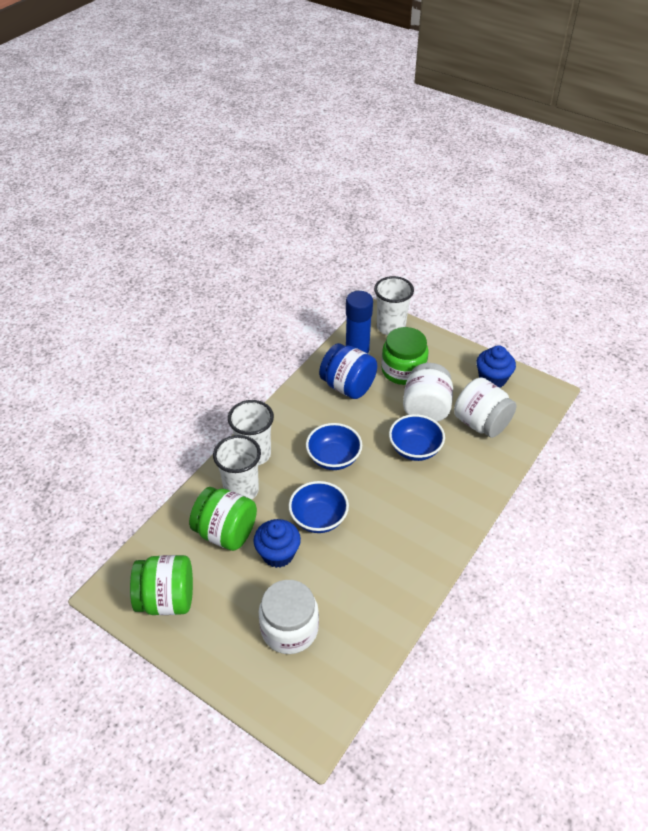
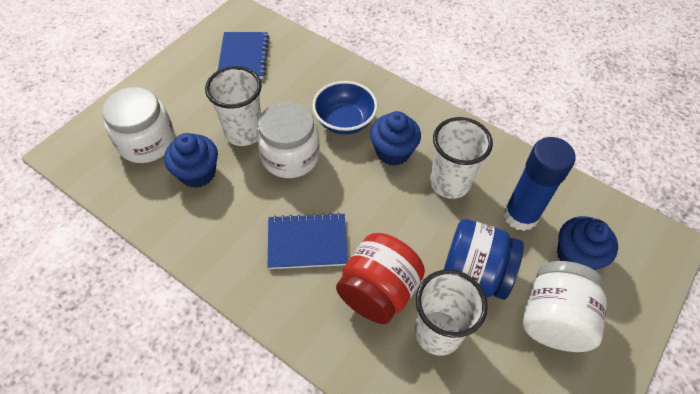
blue bowl: [289,481,349,533] [306,423,362,470] [389,414,445,461] = 3 -> [312,81,378,135] = 1
blue cupcake: [254,519,301,568] [477,345,516,387] = 2 -> [164,133,218,188] [370,111,421,166] [557,216,618,270] = 3
blue notebook: none = 0 -> [218,32,269,79] [268,212,348,269] = 2
green jar: [130,555,193,615] [189,487,257,551] [381,327,429,385] = 3 -> none = 0
red jar: none = 0 -> [336,233,425,324] = 1

